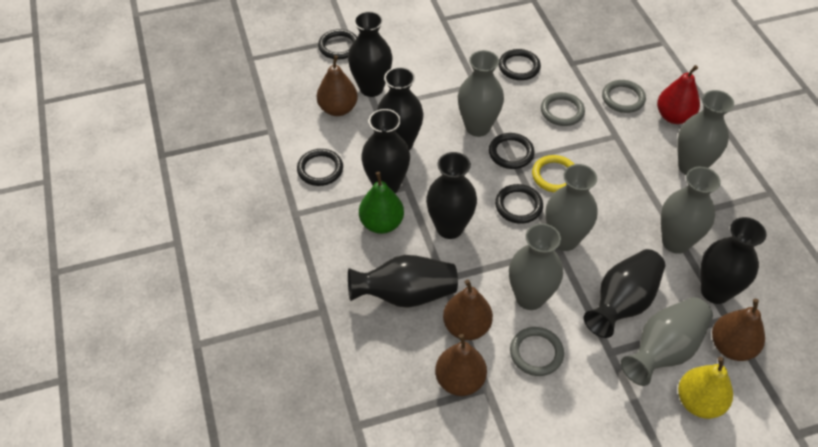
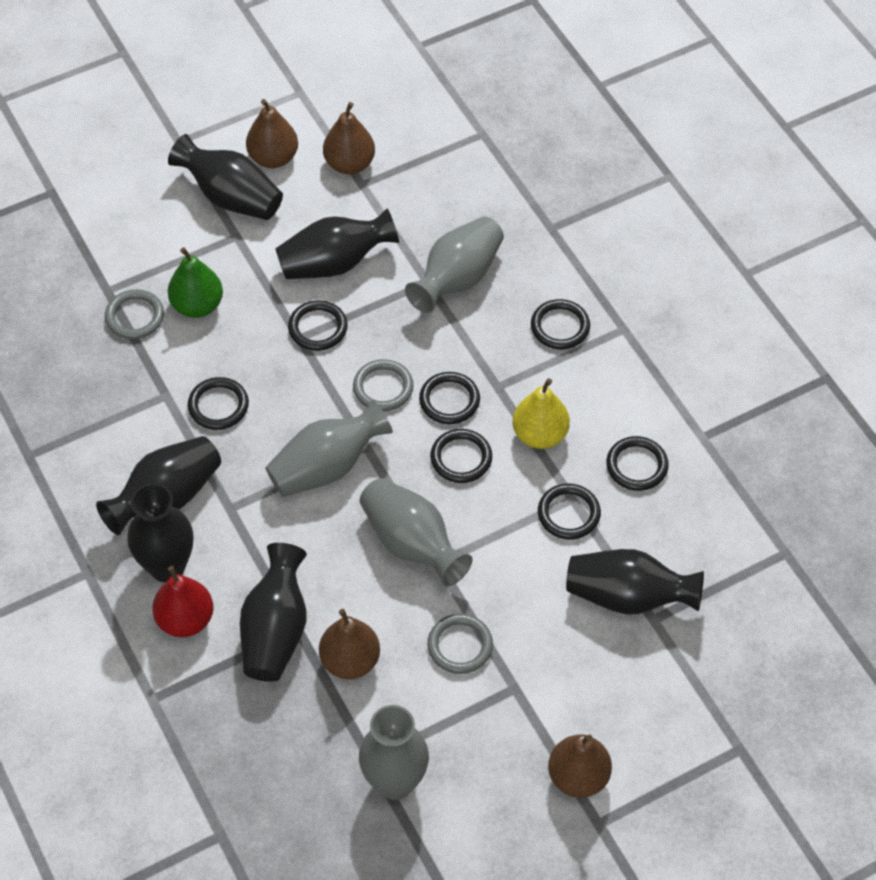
black ring: [297,149,343,186] [318,29,357,60] [489,133,535,169] [495,184,543,224] [499,49,541,80] = 5 -> [188,377,249,430] [288,300,348,351] [419,372,480,424] [430,429,492,483] [531,299,590,349] [538,483,601,540] [606,436,669,491] = 7
black vase: [348,11,392,97] [348,255,458,308] [361,109,410,193] [377,67,423,151] [426,152,477,239] [584,249,665,338] [701,217,767,304] = 7 -> [96,436,221,535] [127,483,193,582] [168,134,283,220] [240,543,307,682] [275,208,399,279] [566,549,704,615] = 6
grey vase: [458,50,504,137] [509,223,563,310] [545,164,597,251] [621,297,713,386] [661,167,721,254] [678,90,734,175] = 6 -> [265,400,393,497] [359,705,429,800] [360,478,472,587] [405,217,504,313] = 4
yellow ring: [532,155,574,192] = 1 -> none = 0

